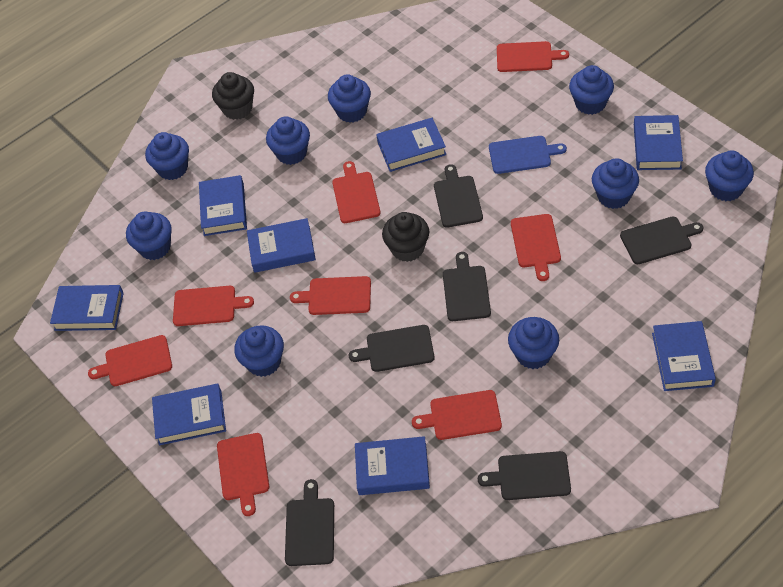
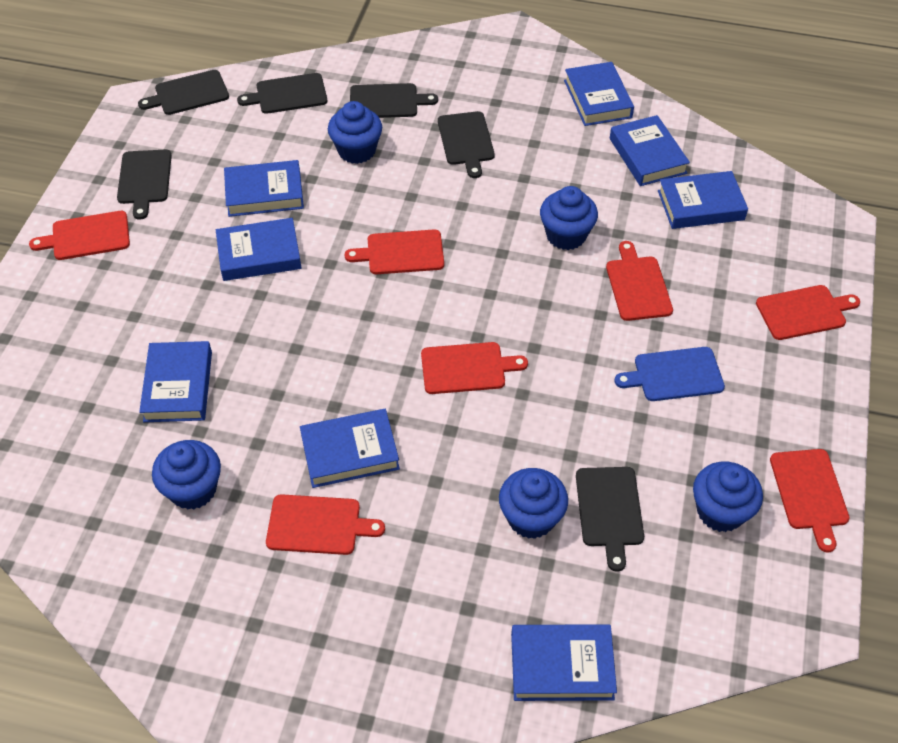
black cupcake: [212,72,254,120] [382,212,429,262] = 2 -> none = 0
blue cupcake: [126,211,172,260] [145,132,189,180] [234,325,284,377] [266,116,310,165] [328,74,371,123] [508,317,559,369] [569,65,614,115] [592,158,639,209] [705,150,754,201] = 9 -> [152,440,221,510] [328,101,382,164] [499,468,568,539] [540,186,598,250] [693,462,763,532] = 5
red cutting board: [88,335,172,386] [173,286,254,326] [217,433,269,516] [290,276,371,315] [332,161,381,223] [412,390,502,440] [497,41,569,72] [511,214,561,281] = 8 -> [29,211,130,260] [266,494,385,555] [345,230,444,274] [421,342,528,394] [606,241,673,321] [756,285,860,340] [770,449,850,553] = 7

